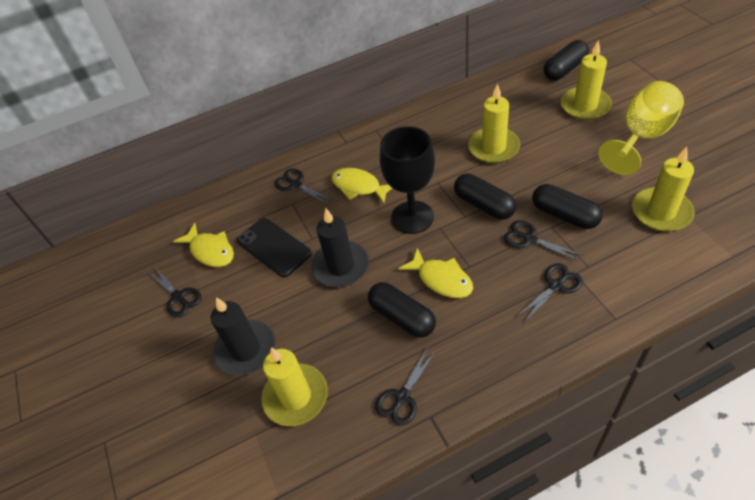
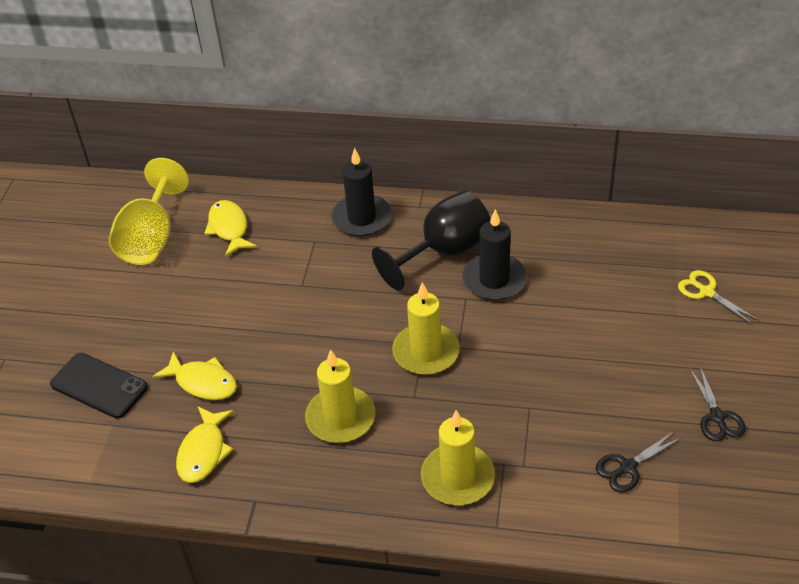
black capsule: [368,282,436,338] [454,173,516,220] [532,184,603,229] [544,40,589,81] = 4 -> none = 0
black scissors: [148,266,201,317] [274,168,333,205] [375,348,436,426] [504,220,582,261] [516,263,583,323] = 5 -> [596,431,681,492] [689,367,746,441] = 2
yellow candle: [261,347,328,426] [468,84,520,163] [560,40,612,120] [632,147,695,231] = 4 -> [305,349,375,443] [392,282,460,375] [421,410,495,505] = 3
yellow scissors: none = 0 -> [678,270,759,325] = 1

